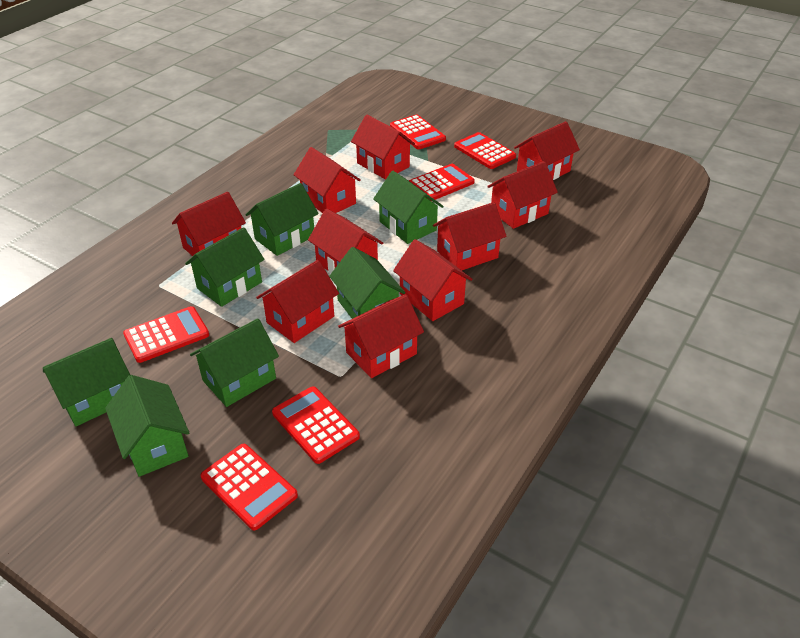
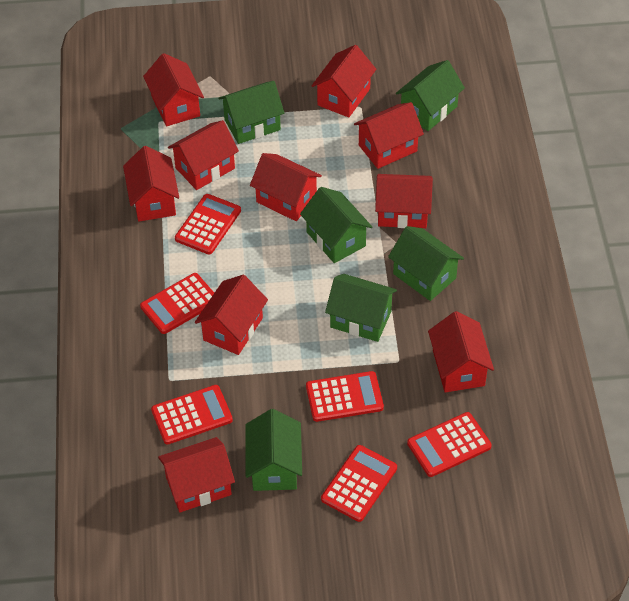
green house: [43,338,130,426] [105,375,189,477] [185,227,264,307] [190,318,279,407] [245,183,318,256] [329,247,406,319] [373,171,444,244] = 7 -> [218,81,284,144] [245,409,302,491] [300,187,372,263] [325,274,397,342] [388,226,464,301] [396,60,465,131] = 6

